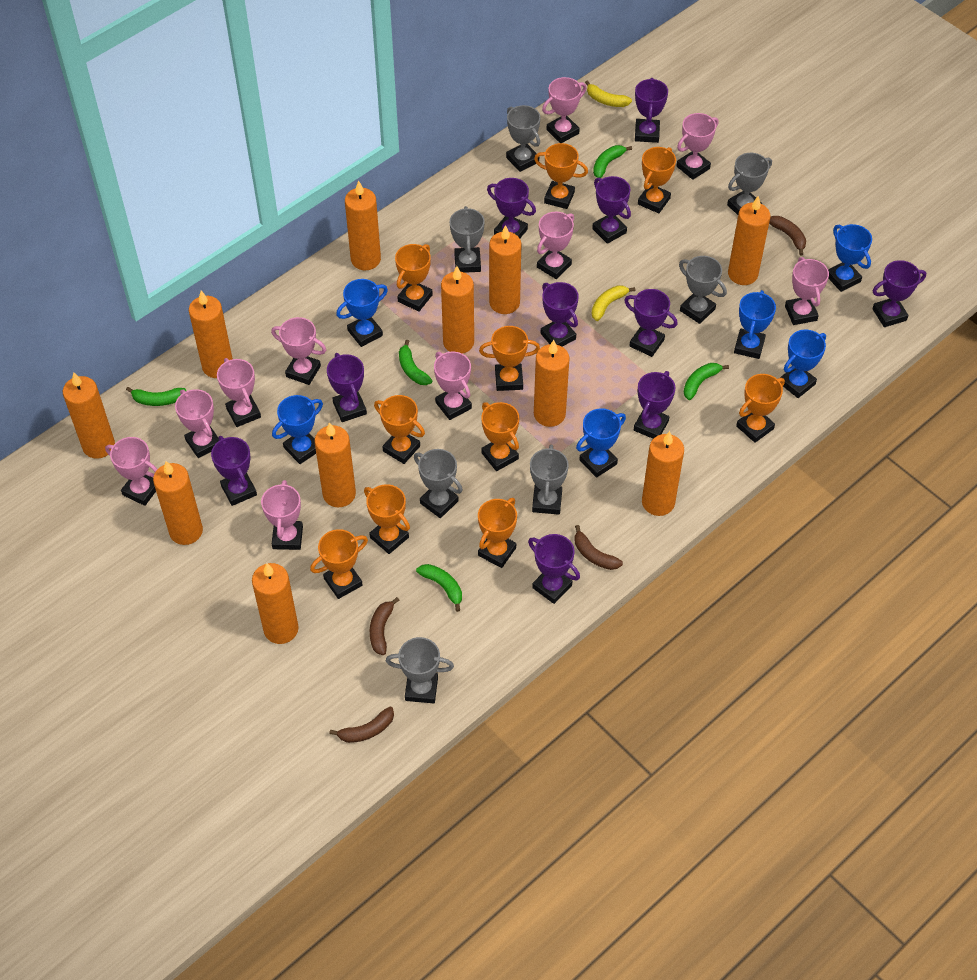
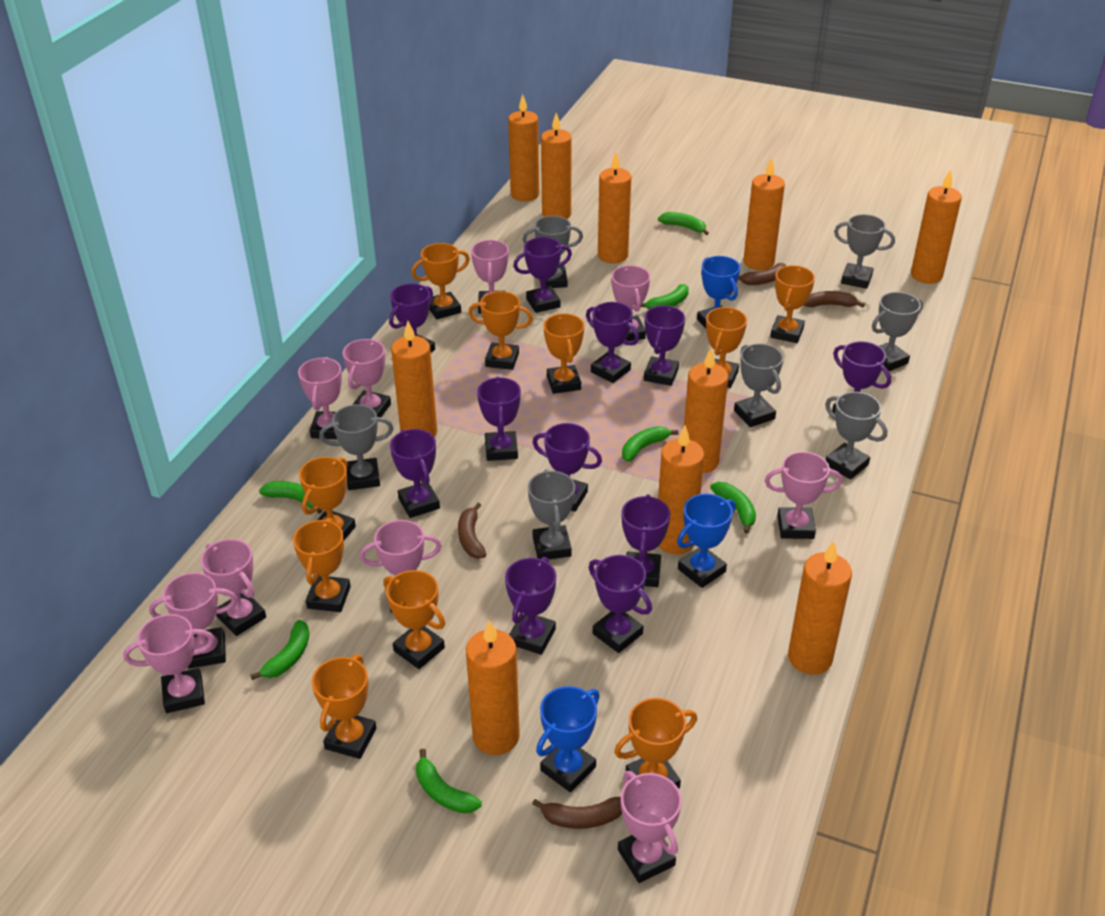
blue trophy: [272,395,323,464] [336,279,388,347] [576,408,626,478] [734,290,776,359] [780,330,826,398] [828,224,872,292] = 6 -> [536,686,600,792] [677,493,735,588] [697,256,740,328] = 3
green banana: [126,387,186,406] [399,340,433,385] [416,564,462,612] [593,145,632,178] [684,363,729,400] = 5 -> [250,620,309,680] [259,481,323,514] [416,749,482,814] [622,426,679,462] [640,284,689,309] [658,212,709,235] [710,482,756,534] = 7
orange candle: [63,372,115,459] [153,461,203,545] [189,291,233,378] [252,563,299,644] [315,422,356,507] [345,181,381,270] [441,266,474,354] [489,225,522,314] [534,340,570,427] [642,431,684,516] [728,196,770,285] = 11 -> [391,321,437,437] [466,620,520,755] [508,94,539,201] [541,113,572,219] [598,152,631,263] [658,425,704,554] [684,348,728,473] [744,157,785,270] [788,541,852,675] [911,169,962,284] = 10
purple trophy: [211,436,257,506] [327,353,367,422] [487,178,536,238] [528,534,580,604] [541,282,579,347] [592,176,631,244] [624,289,678,357] [634,371,675,439] [635,78,668,143] [872,260,926,327] = 10 -> [389,283,435,353] [390,429,440,518] [477,377,521,461] [505,557,556,655] [513,237,572,313] [532,423,602,512] [586,302,639,383] [589,555,652,653] [622,494,670,587] [644,306,685,386] [832,341,891,413] = 11
yellow banana: [585,80,632,107] [591,285,635,321] = 2 -> none = 0

